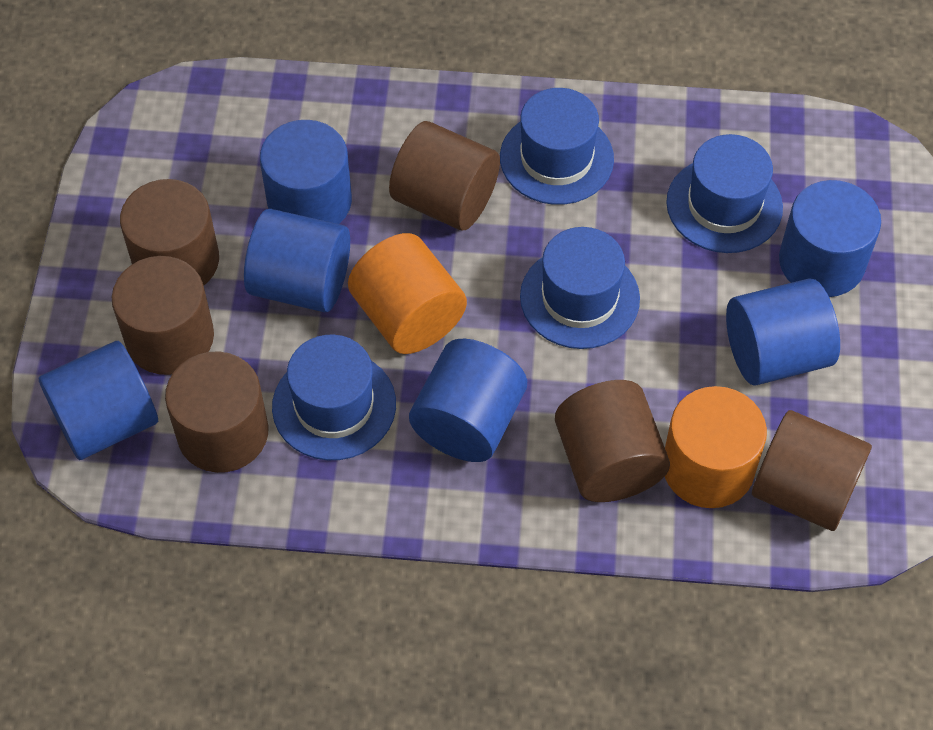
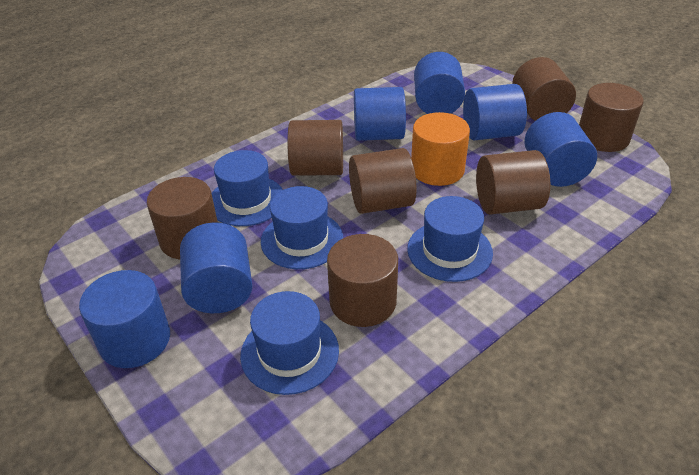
brown cylinder: [112,256,214,375] [120,179,219,285] [165,352,268,473] [389,121,500,230] [555,380,670,502] [752,410,872,531] = 6 -> [147,177,218,259] [288,120,343,176] [327,234,398,327] [349,148,417,214] [476,150,550,214] [512,57,576,121] [579,83,644,152] = 7
orange cylinder: [348,233,467,354] [665,386,767,508] = 2 -> [411,112,470,186] = 1

